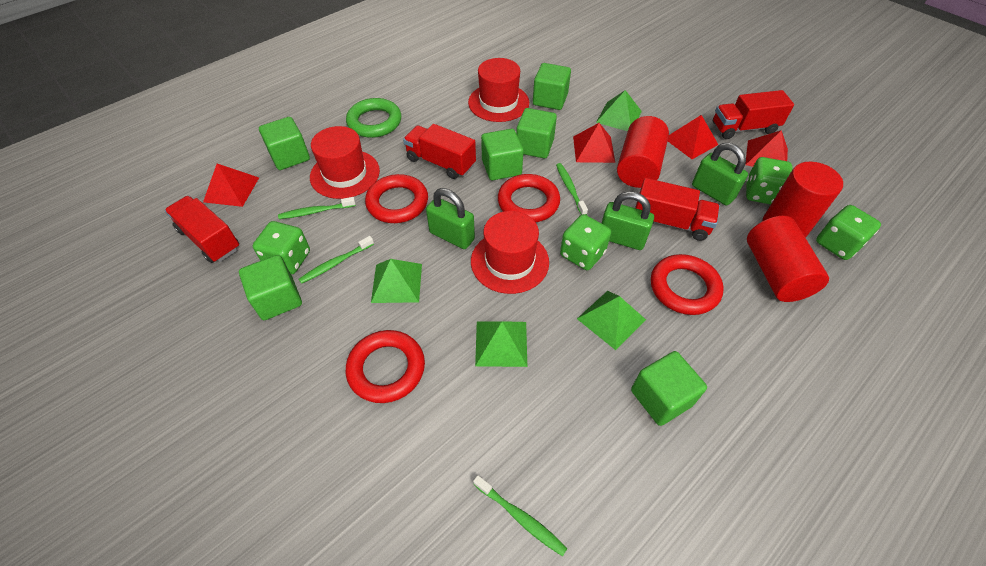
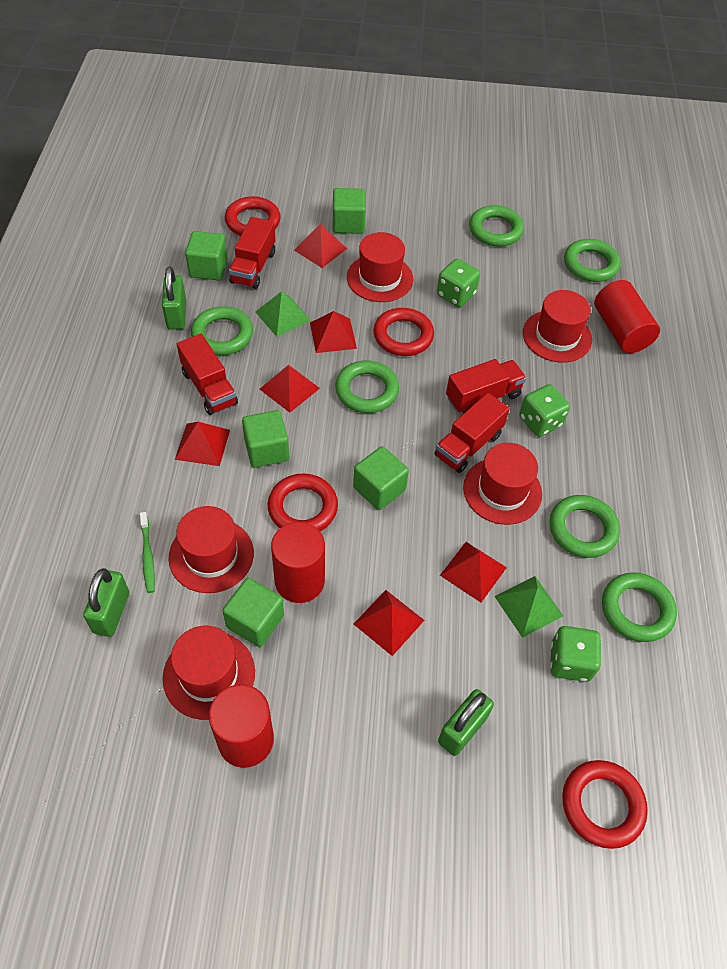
green cube: [239,255,302,320] [259,117,310,170] [481,129,523,180] [516,108,557,158] [533,63,571,110] [631,351,707,426] = 6 -> [185,231,228,280] [222,578,284,647] [242,410,289,467] [333,188,366,234] [353,446,409,510] = 5
green dice: [253,221,310,274] [560,214,611,270] [746,157,793,205] [816,205,881,260] = 4 -> [437,259,480,307] [519,384,570,437] [550,626,601,682] = 3
green pyramid: [371,259,422,303] [475,321,527,367] [577,291,646,350] [596,90,642,131] = 4 -> [255,291,311,337] [494,576,563,638] = 2
green ring: [346,98,401,138] = 1 -> [191,306,253,355] [335,361,399,413] [469,205,524,247] [550,495,620,558] [564,239,621,282] [602,572,677,642] = 6
green toothbrush: [278,197,356,219] [299,236,374,284] [473,475,568,557] [556,163,588,215] = 4 -> [140,512,155,593] = 1
red hat: [310,126,380,199] [468,58,529,122] [471,211,549,294] = 3 -> [163,626,255,720] [169,506,254,593] [347,232,413,302] [463,443,542,525] [523,290,592,363] = 5
red pyramid: [203,164,259,207] [573,123,615,163] [668,115,718,159] [745,130,788,167] = 4 -> [175,422,230,466] [260,365,320,413] [294,224,347,268] [310,311,357,353] [354,590,425,656] [440,542,507,602] = 6

